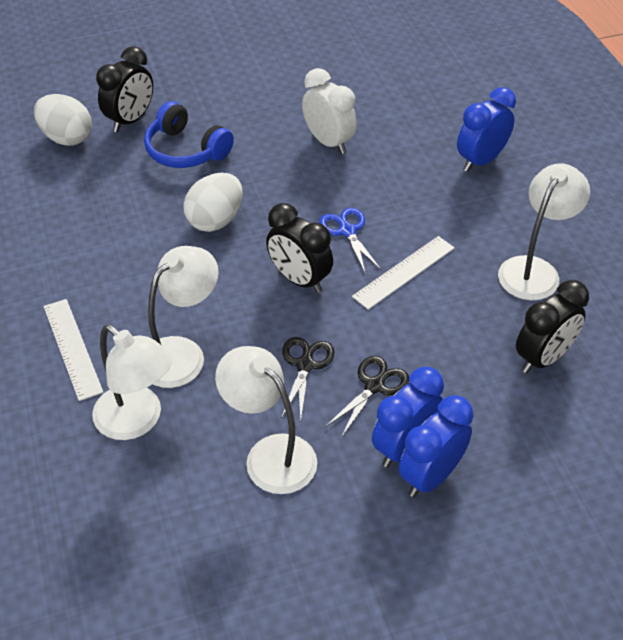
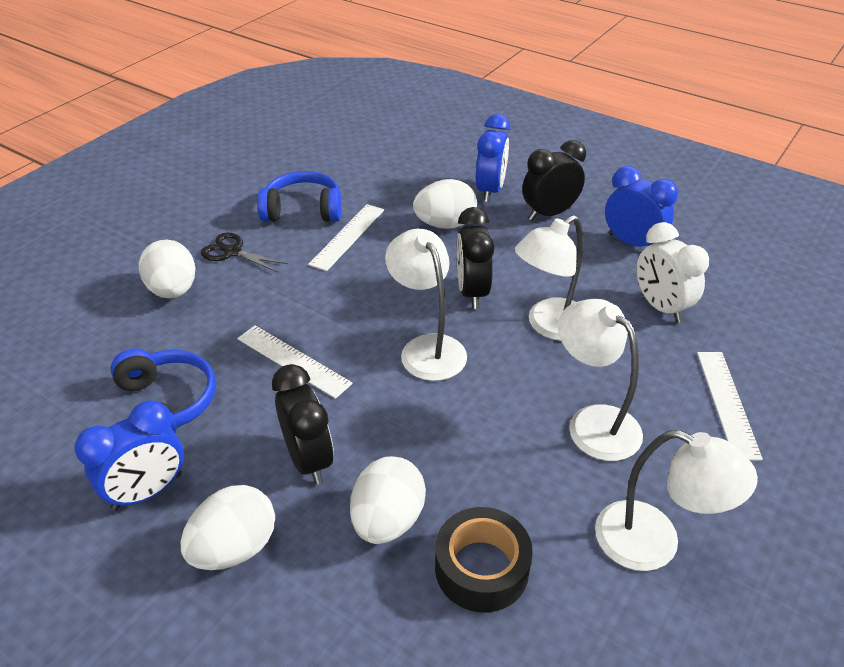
black scissors: [281,337,334,420] [325,356,409,438] = 2 -> [201,233,288,272] = 1
black tape: none = 0 -> [435,507,533,613] = 1
blue headphones: [144,101,234,168] = 1 -> [110,348,216,433] [257,171,342,222] = 2
blue scissors: [319,208,381,275] = 1 -> none = 0
white egg: [34,94,92,146] [183,173,243,232] = 2 -> [139,240,196,298] [180,485,275,570] [350,456,426,544] [413,179,477,229] = 4
white ruler: [44,299,103,401] [352,236,454,310] = 2 -> [237,325,353,399] [308,204,384,271] [697,352,763,461] = 3

